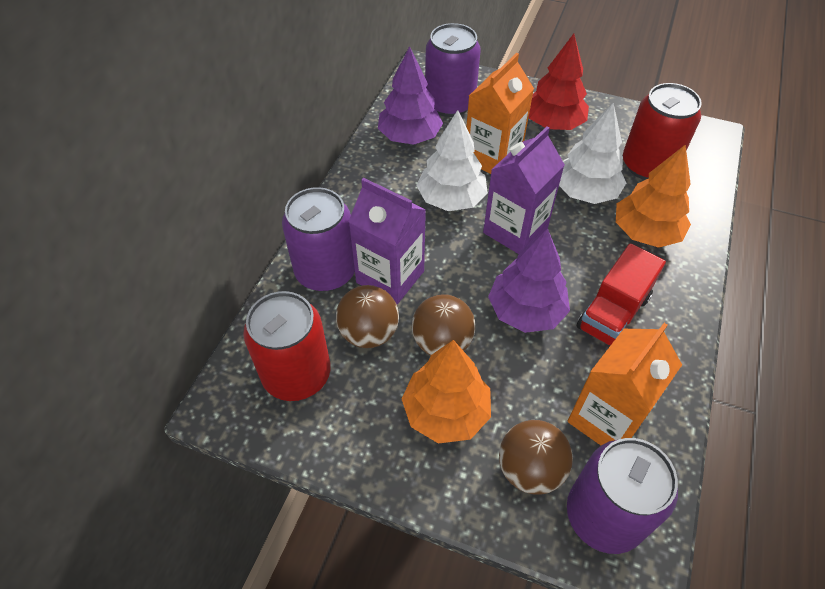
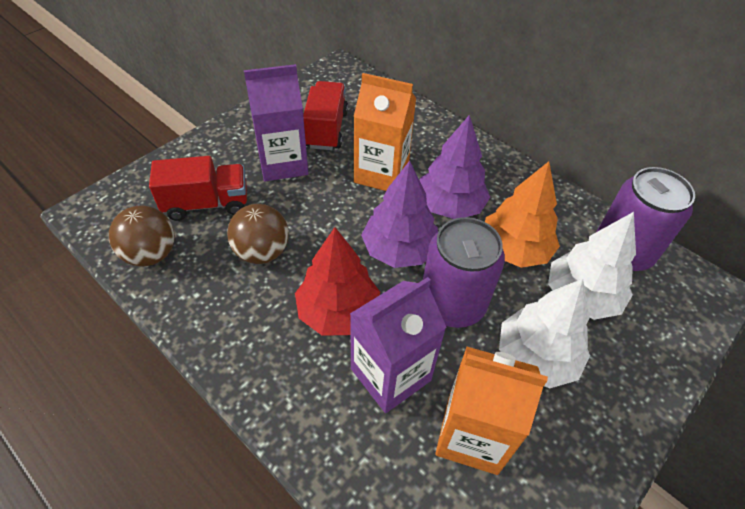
brown ball: [336,285,399,348] [412,294,475,355] [499,420,573,495] = 3 -> [109,206,175,267] [227,204,289,264] = 2
orange tree: [402,340,491,444] [616,145,691,248] = 2 -> [485,161,560,268] = 1
purple can: [282,187,355,291] [425,23,481,117] [567,438,678,554] = 3 -> [423,217,505,328] [597,167,695,271] = 2
red can: [243,291,331,401] [623,83,702,180] = 2 -> none = 0
red truck: [576,244,666,346] = 1 -> [149,156,247,221] [303,81,348,150] = 2

